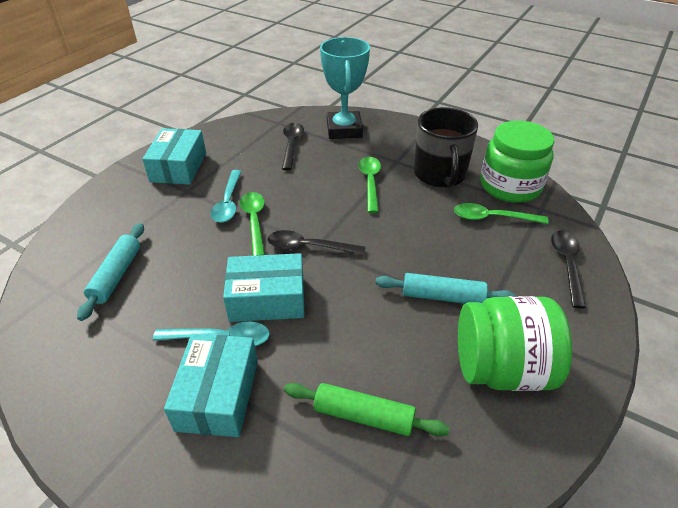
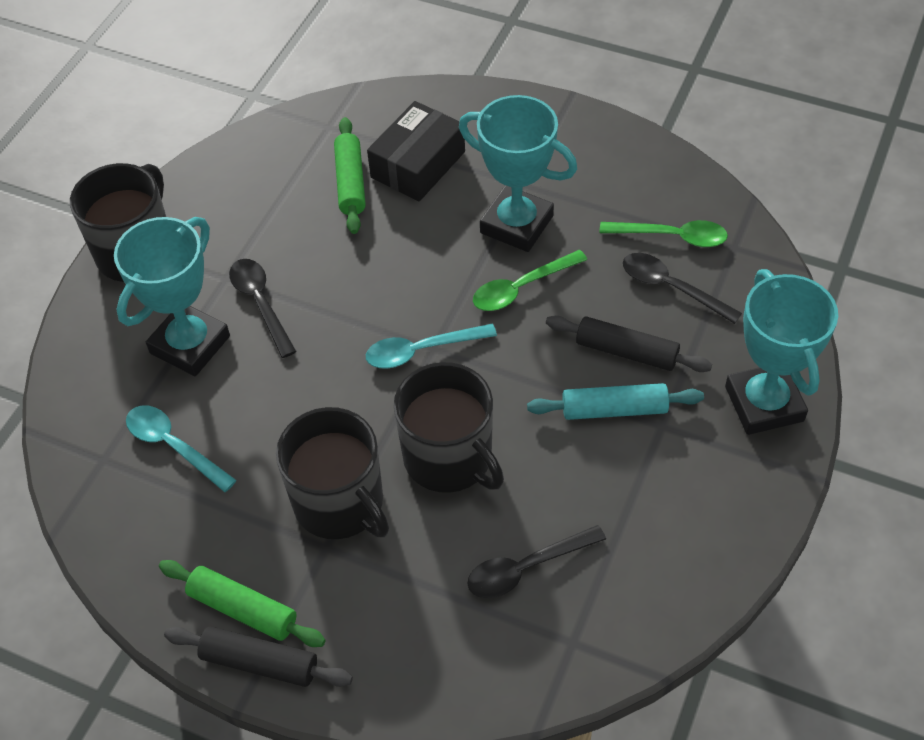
black box: none = 0 -> [367,101,465,201] = 1
black mug: [414,107,478,188] = 1 -> [70,163,166,282] [276,407,389,539] [393,362,504,493] = 3
black rolling pin: none = 0 -> [164,626,353,687] [546,315,712,372] = 2
green jar: [458,296,572,391] [481,121,555,203] = 2 -> none = 0
green rolling pin: [284,383,450,437] = 1 -> [159,560,326,647] [334,117,366,234] = 2
green spoon: [240,192,265,256] [358,157,381,213] [454,203,549,224] = 3 -> [473,250,587,311] [599,220,728,247] = 2
turquoise box: [142,128,206,185] [164,333,258,437] [223,253,305,322] = 3 -> none = 0
turquoise rolling pin: [77,223,144,321] [375,273,516,304] = 2 -> [527,383,704,420] = 1
turquoise trophy: [320,37,370,139] = 1 -> [114,217,230,376] [459,95,577,252] [725,269,838,435] = 3

